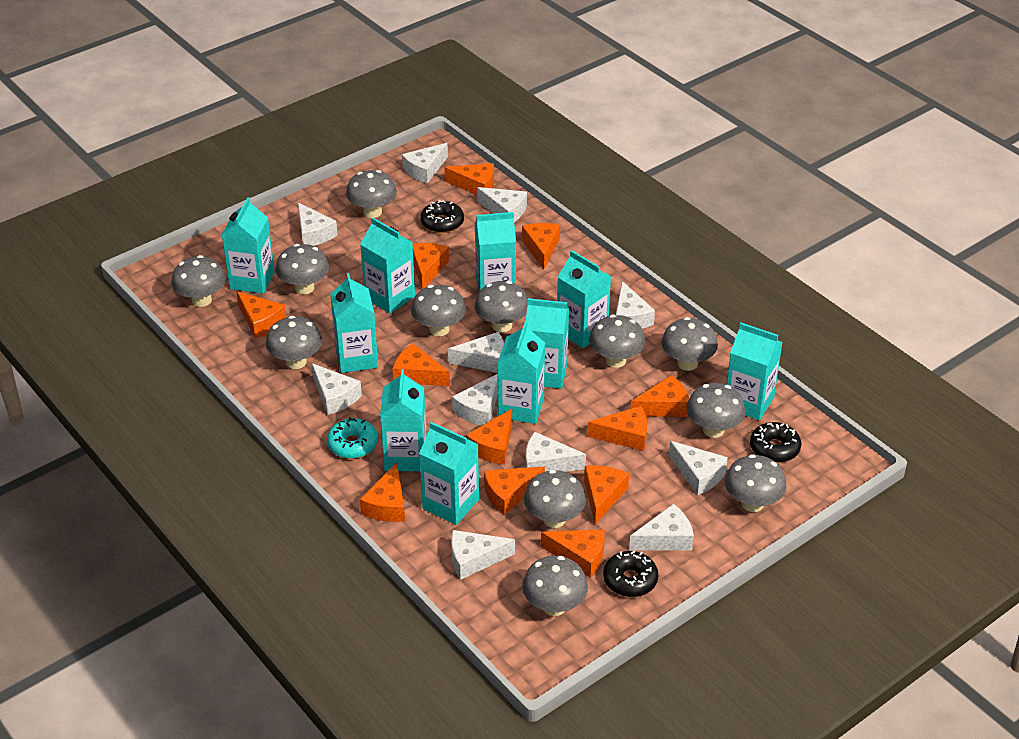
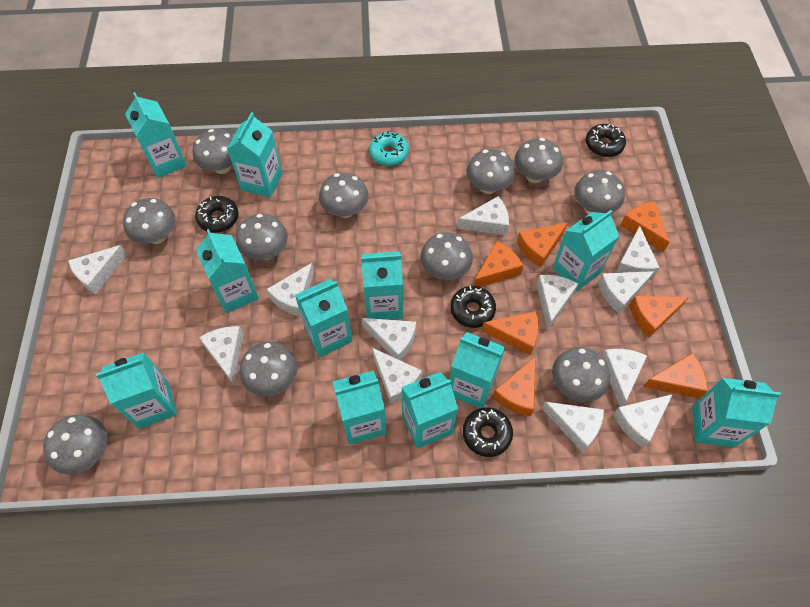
black donut: [420,200,464,233] [603,551,658,597] [750,422,801,463] = 3 -> [195,196,239,233] [450,286,496,328] [463,407,513,457] [586,124,626,157] = 4
grey mushroom: [171,255,226,307] [266,316,322,369] [276,244,329,294] [346,170,397,218] [411,285,466,336] [475,281,528,332] [522,556,588,616] [524,470,586,528] [589,314,645,368] [661,317,718,371] [687,383,746,438] [725,454,787,512] = 12 -> [43,415,108,475] [123,198,175,244] [193,129,234,174] [236,214,288,260] [240,342,297,396] [319,172,369,218] [420,232,473,280] [467,149,515,194] [514,138,563,183] [552,347,610,402] [574,170,625,214] = 11
orange cheese: [237,291,286,338] [360,463,405,522] [393,343,450,386] [412,243,449,289] [444,163,494,195] [466,409,512,465] [484,466,545,515] [522,223,560,269] [541,529,605,578] [584,465,629,525] [587,406,647,451] [630,375,689,417] = 12 -> [474,241,524,287] [482,311,539,355] [493,356,536,416] [517,223,568,268] [620,201,670,252] [630,296,689,337] [643,353,708,399] = 7
turquoise carton: [222,197,275,294] [330,273,378,373] [360,217,415,314] [380,369,426,471] [419,422,479,525] [475,212,516,291] [498,322,545,424] [526,298,569,389] [557,250,611,348] [727,322,783,420] = 10 -> [96,353,177,429] [125,92,187,178] [196,229,259,313] [227,112,283,197] [295,279,352,357] [333,370,387,445] [361,251,403,320] [402,372,458,449] [450,332,505,408] [552,210,619,291] [692,378,781,447] = 11
white cheese: [298,202,338,246] [312,363,362,415] [402,143,448,184] [448,332,504,373] [451,530,515,580] [452,374,498,426] [477,187,527,222] [526,432,586,472] [616,281,655,329] [629,504,694,551] [669,441,728,495] = 11 -> [68,245,127,294] [199,326,244,385] [267,263,314,317] [362,318,416,361] [372,348,422,404] [457,196,509,235] [536,275,578,330] [541,402,604,452] [598,271,655,313] [602,349,647,407] [613,394,673,448] [616,226,660,278] = 12

